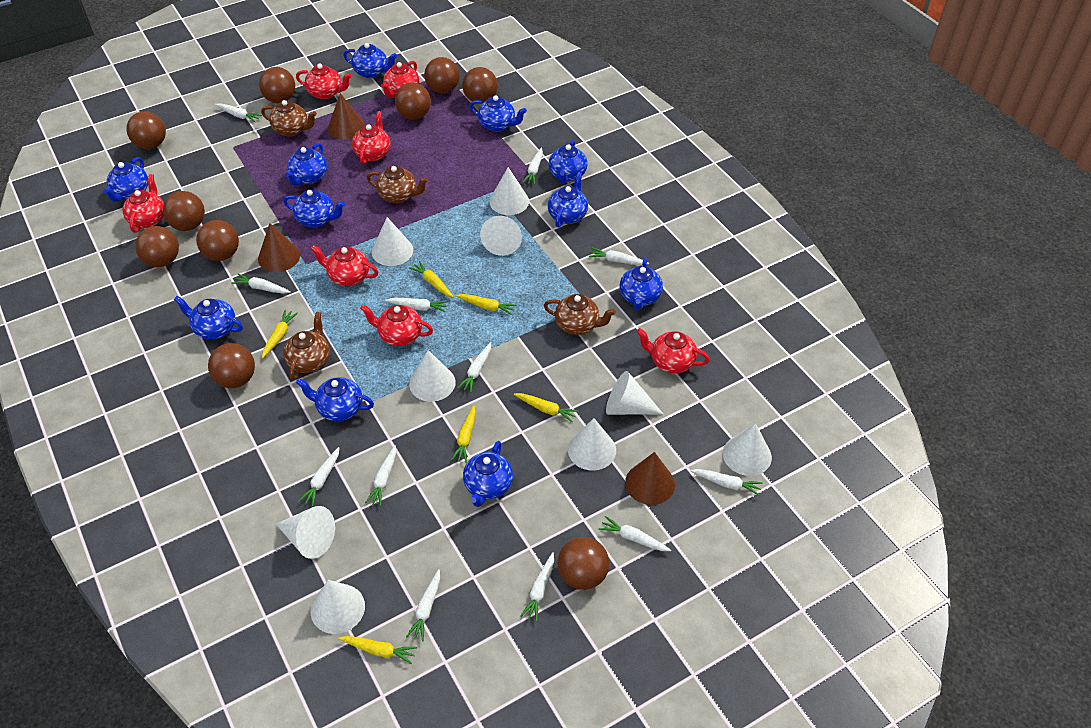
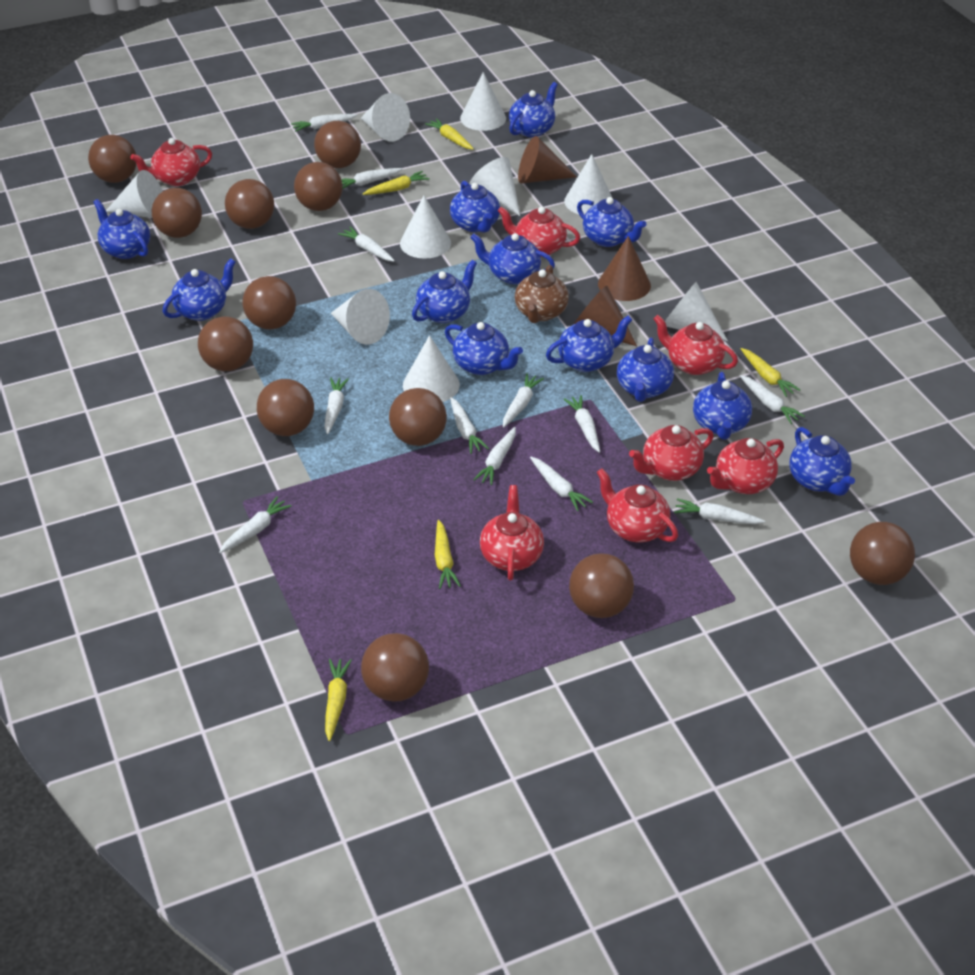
blue teapot: [103,157,148,202] [174,296,243,340] [283,190,345,227] [285,143,327,186] [296,377,374,421] [343,43,397,78] [463,441,513,507] [469,95,527,132] [548,140,588,184] [548,171,588,227] [620,258,663,311] = 11 -> [93,199,150,259] [163,259,236,321] [412,260,477,323] [445,322,523,375] [450,181,500,232] [470,233,555,284] [509,82,558,137] [546,315,632,372] [577,197,646,247] [617,338,674,402] [693,372,752,440] [789,427,855,496] = 12
brown ball: [126,111,166,149] [135,226,179,267] [163,191,205,231] [196,220,239,261] [208,343,255,388] [259,67,295,103] [395,83,431,120] [424,57,460,93] [462,67,498,104] [557,537,609,590] = 10 -> [88,135,136,183] [152,188,202,238] [198,316,253,371] [225,179,274,229] [243,276,296,330] [257,379,314,436] [294,162,343,211] [314,121,361,168] [361,633,429,702] [389,388,447,446] [569,553,634,618] [850,522,915,585] = 12
brown teapot: [261,100,317,137] [283,312,330,380] [367,166,428,203] [544,294,616,335] = 4 -> [515,265,569,323] = 1
yellow carrot: [262,310,298,358] [338,636,417,664] [409,261,454,298] [451,405,476,463] [456,294,517,315] [514,393,578,422] = 6 -> [325,659,352,741] [363,171,430,195] [425,118,474,150] [435,520,461,589] [741,348,800,397] = 5

